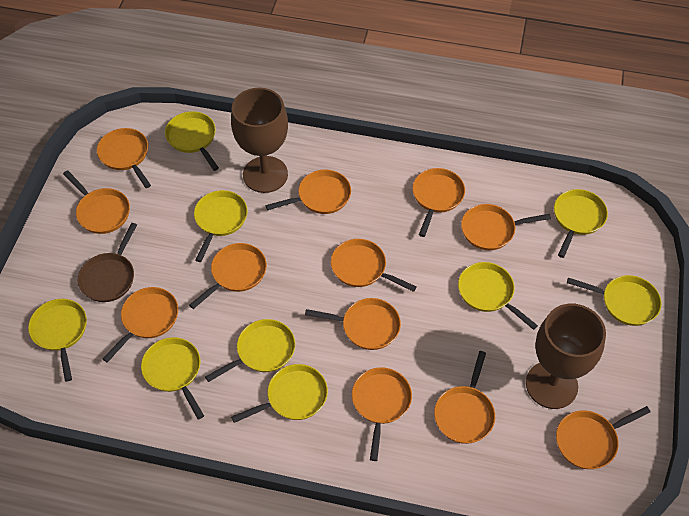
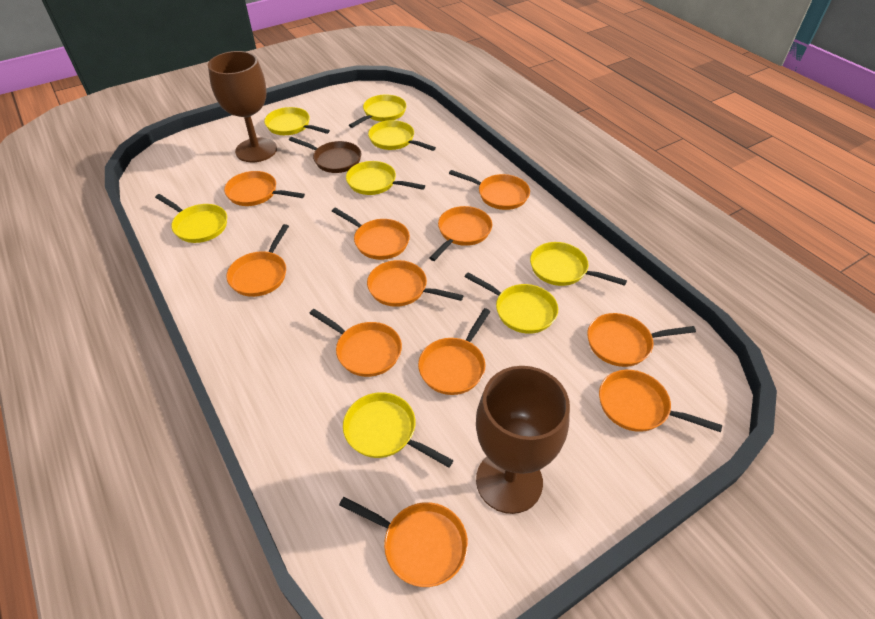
orange pan: [63,170,130,234] [97,128,151,188] [103,287,179,363] [189,243,267,309] [266,170,351,214] [305,298,401,350] [331,239,417,292] [352,367,412,461] [412,168,465,237] [434,351,495,444] [461,204,551,250] [556,406,651,469] = 12 -> [224,171,305,206] [226,224,289,297] [309,309,402,377] [332,207,410,260] [339,497,468,587] [367,260,464,307] [418,308,491,395] [429,206,492,261] [449,170,530,210] [587,313,696,367] [599,370,722,432] = 11
yellow pan: [28,299,87,382] [141,337,204,420] [165,111,219,171] [194,190,248,262] [205,319,295,382] [231,364,328,423] [458,262,538,330] [554,189,608,258] [567,275,661,326] = 9 -> [155,194,227,243] [264,107,330,135] [343,392,454,468] [346,161,425,195] [349,95,407,128] [368,120,436,151] [465,272,558,334] [530,242,627,286] = 8

